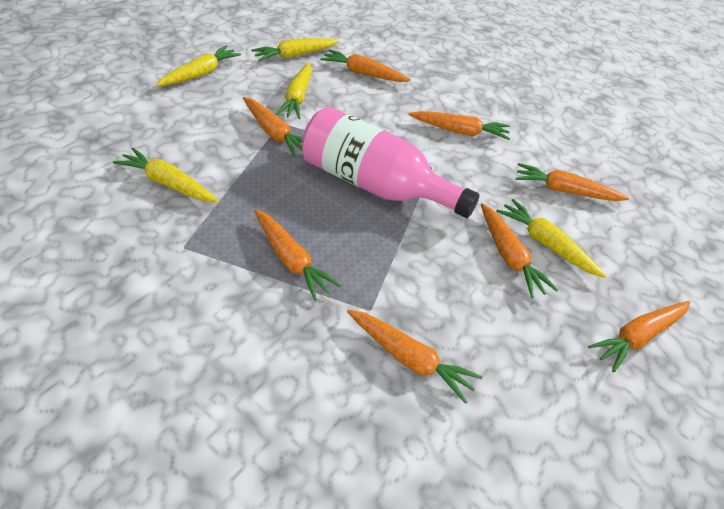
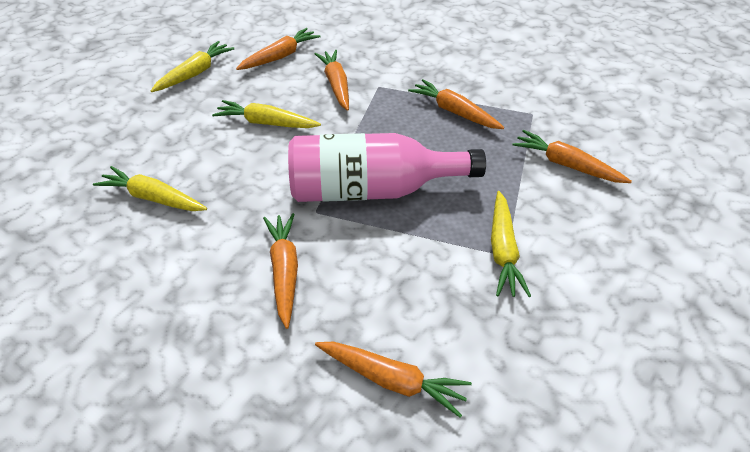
orange carrot: [243,97,303,157] [254,209,341,301] [320,49,411,82] [347,310,482,404] [408,111,510,140] [481,203,558,298] [516,163,629,201] [588,301,690,372] = 8 -> [236,28,321,70] [263,213,298,329] [315,50,349,111] [315,342,472,418] [408,79,504,129] [512,130,632,183] = 6
yellow carrot: [113,148,218,202] [156,46,241,87] [251,38,340,62] [276,63,312,119] [496,199,606,278] = 5 -> [93,166,207,211] [151,41,234,92] [212,100,321,128] [491,191,531,297] = 4

